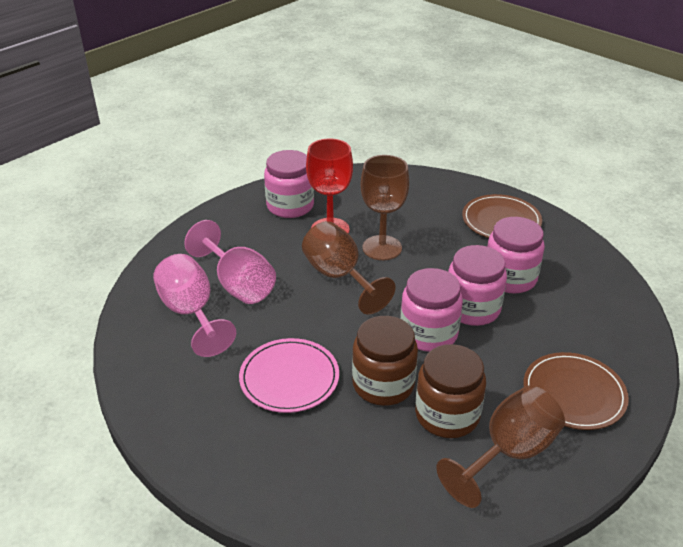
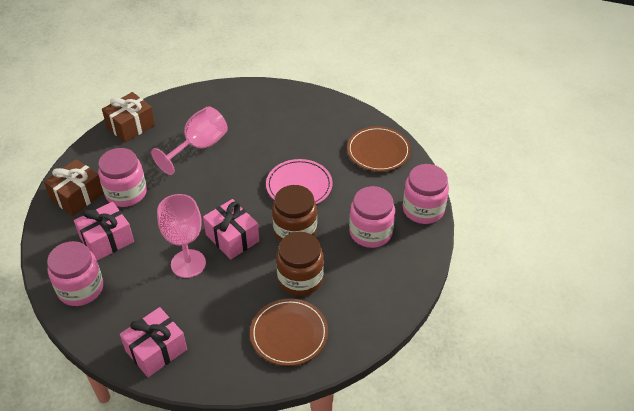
brown gift: none = 0 -> [44,159,104,216] [102,92,155,143] = 2
brown goblet: [302,221,396,315] [361,155,409,260] [436,386,565,508] = 3 -> none = 0
pink gift: none = 0 -> [74,202,134,261] [120,307,187,377] [203,199,260,260] = 3
red goblet: [306,139,353,234] = 1 -> none = 0

